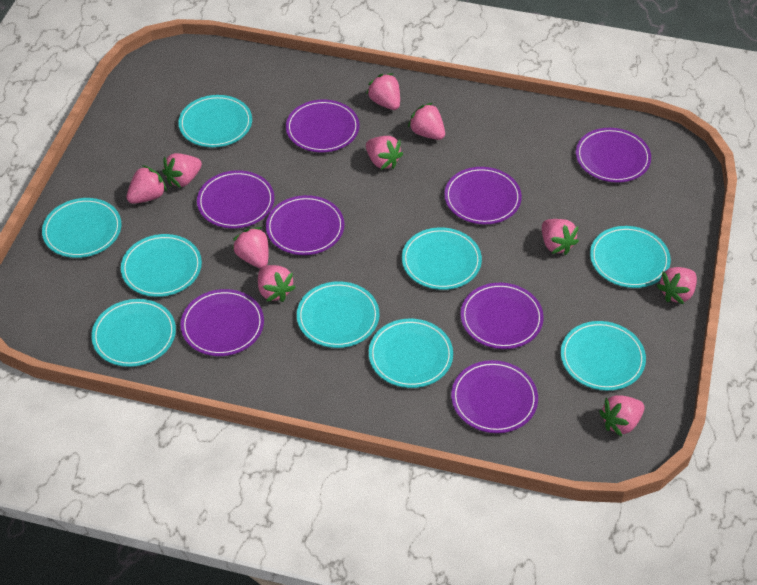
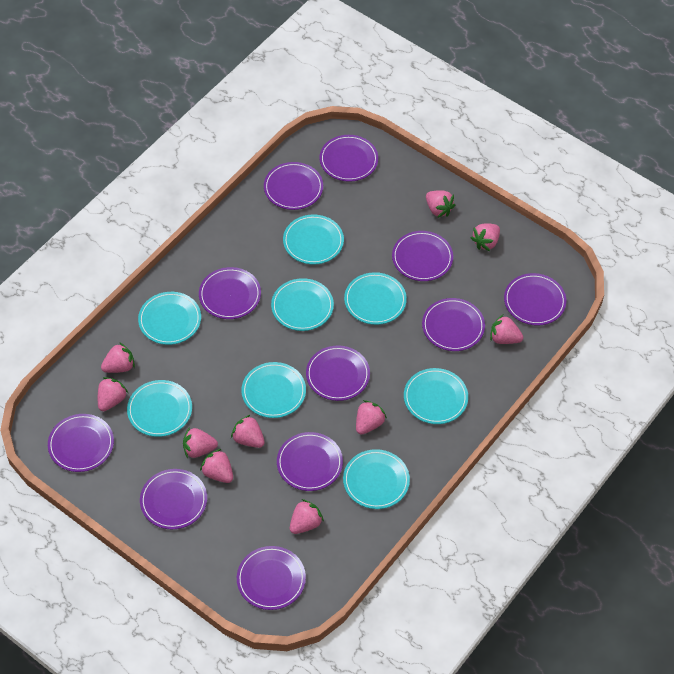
purple plate: [180,289,264,356] [197,170,274,228] [266,195,344,255] [286,100,359,152] [444,167,522,224] [451,360,538,433] [460,283,544,349] [576,128,651,183] = 8 -> [48,414,114,472] [140,469,207,529] [199,267,261,319] [237,546,306,610] [264,162,323,210] [277,432,343,491] [306,346,370,401] [319,135,378,182] [392,231,453,281] [422,298,485,351] [504,273,566,326] = 11
turquoise plate: [42,198,122,258] [91,299,176,367] [121,234,202,297] [178,95,252,147] [297,281,380,348] [369,319,453,388] [402,227,482,290] [561,321,646,391] [590,226,671,288] = 9 -> [127,380,192,437] [138,292,201,345] [242,362,306,418] [271,278,334,331] [283,215,344,264] [343,449,410,509] [344,272,407,325] [404,368,468,424] = 8

